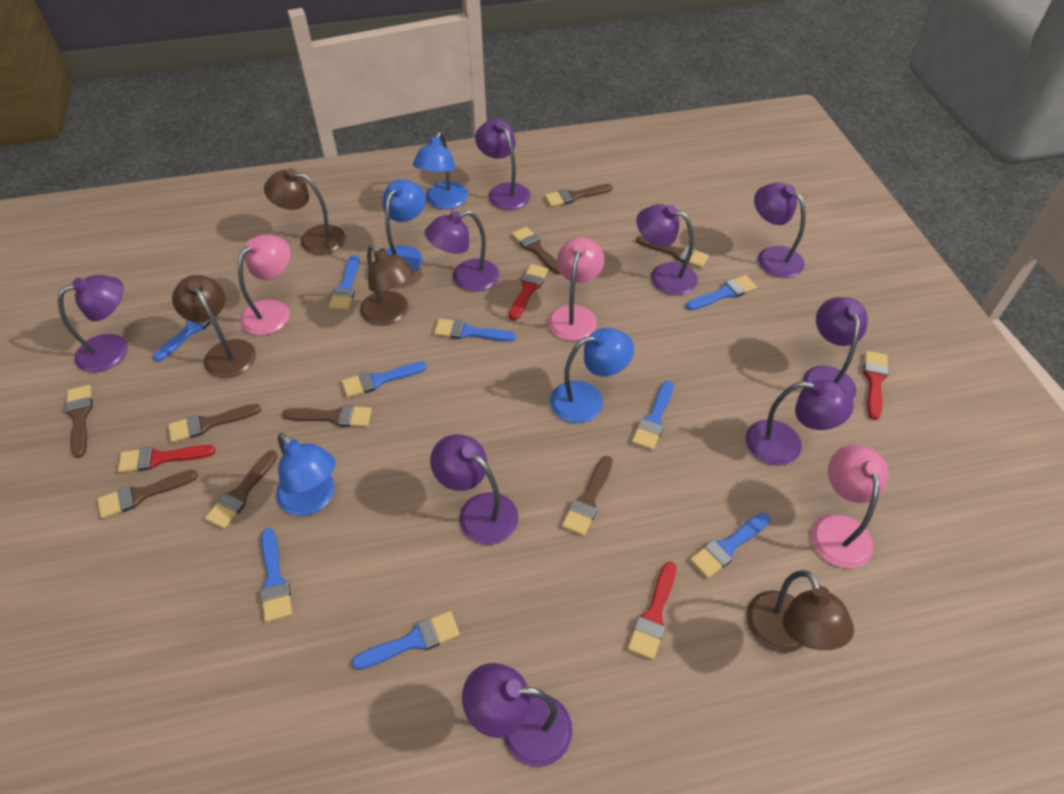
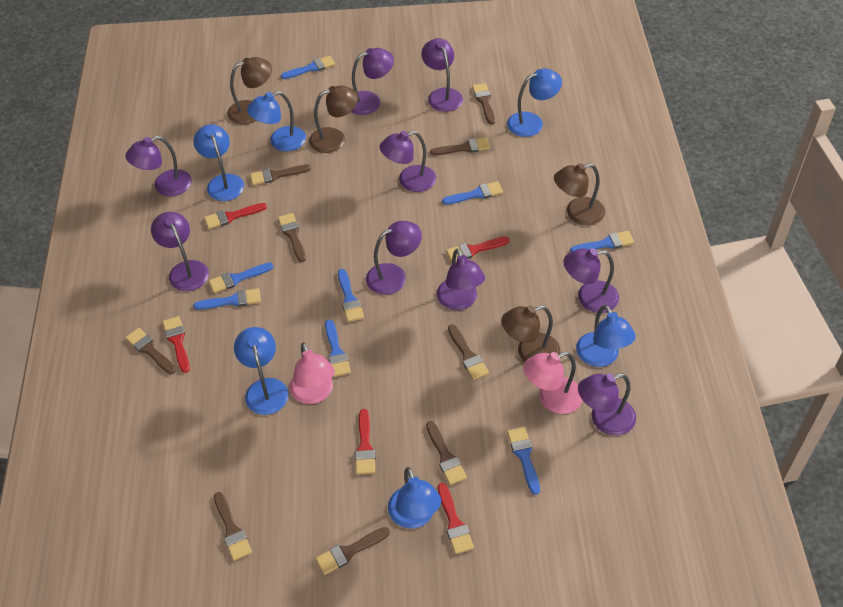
blue brush: [153,311,222,362] [260,528,292,622] [329,255,359,310] [342,361,427,398] [352,611,460,670] [434,319,516,342] [632,381,674,450] [686,275,757,310] [690,513,770,579] = 9 -> [193,288,261,310] [209,262,274,293] [281,56,335,79] [325,320,351,377] [338,269,364,322] [442,181,503,205] [507,427,540,495] [570,231,634,252] = 8
blue lamp: [276,433,336,516] [383,179,426,272] [413,132,468,209] [550,328,634,423] = 4 -> [194,124,244,201] [234,327,289,415] [247,91,306,152] [388,467,441,529] [507,68,562,137] [576,305,636,367] = 6
pink lamp: [238,235,291,335] [548,237,604,341] [811,444,889,568] = 3 -> [290,342,335,404] [523,352,583,414] = 2
red brush: [118,445,215,473] [509,264,549,321] [628,562,676,660] [863,351,888,420] = 4 -> [163,316,190,373] [204,203,267,229] [355,409,375,475] [438,483,474,554] [446,237,509,262] = 5

